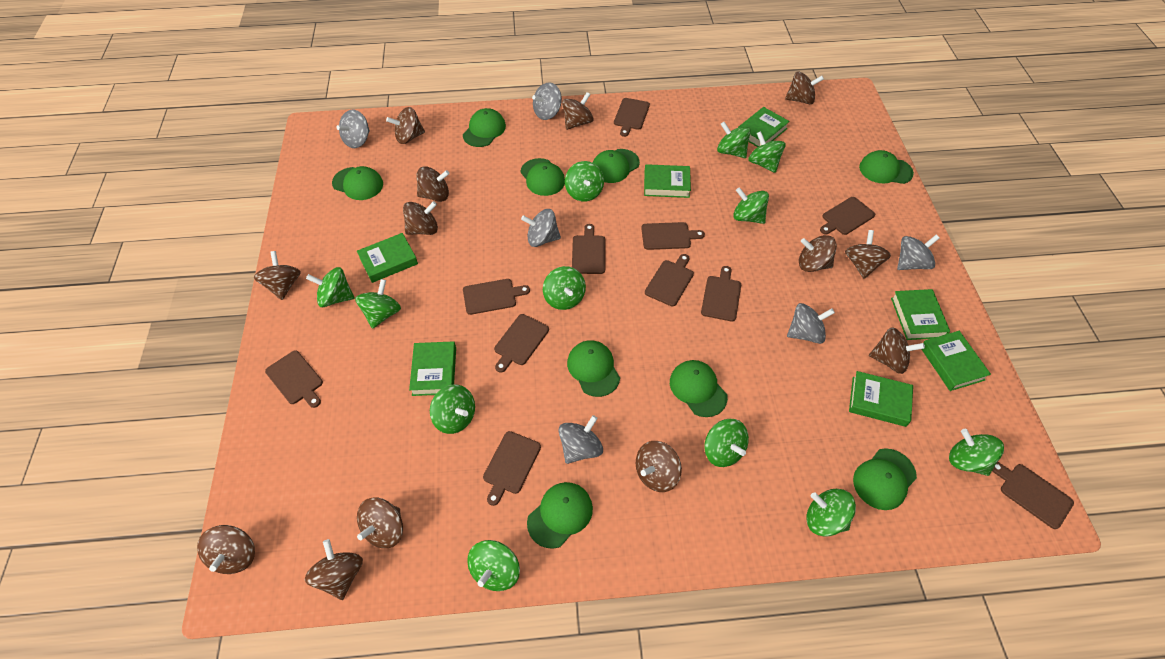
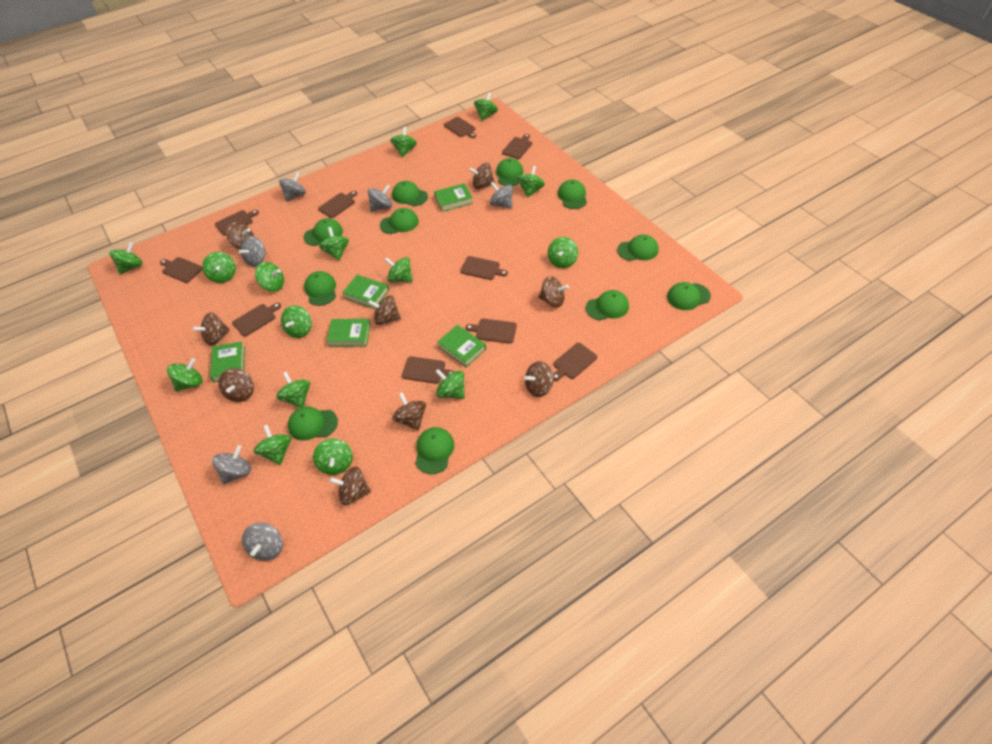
brown cutting board: [265,350,323,408] [463,279,530,315] [483,431,541,506] [494,314,549,373] [572,224,605,274] [614,98,650,137] [641,222,705,250] [645,254,694,306] [701,266,741,322] [820,197,875,235] [992,462,1074,529] = 11 -> [160,257,202,283] [215,210,259,236] [232,303,281,336] [318,191,357,218] [402,356,455,384] [444,117,476,138] [460,256,508,280] [466,319,517,344] [502,134,532,159] [553,343,597,381] = 10
brown spinning top: [197,525,255,574] [254,251,301,300] [305,539,363,600] [357,497,403,548] [386,107,425,144] [403,201,438,235] [416,166,449,202] [562,92,594,130] [636,441,682,492] [785,71,824,104] [799,235,837,272] [845,230,891,279] [869,327,925,374] = 13 -> [192,312,230,346] [219,368,254,402] [226,222,254,250] [329,466,371,505] [368,296,401,325] [392,392,426,431] [469,163,495,189] [524,361,553,397] [539,276,569,308] = 9
green book: [357,233,418,283] [409,341,456,396] [644,164,691,198] [738,107,790,147] [849,371,913,427] [891,289,950,340] [921,331,991,391] = 7 -> [210,342,245,382] [327,319,371,347] [342,275,389,309] [434,183,473,212] [437,325,486,367] = 5
green cap: [332,166,383,200] [463,108,506,147] [520,158,565,196] [527,482,593,549] [567,340,620,397] [593,149,640,183] [670,360,728,417] [853,448,917,510] [859,150,914,184] = 9 -> [288,406,338,441] [304,218,343,246] [304,271,336,306] [380,208,419,234] [392,181,428,206] [415,427,454,474] [496,158,523,186] [558,180,587,209] [586,290,629,320] [617,234,659,261] [667,282,711,310] = 11
green spinning top: [306,267,355,307] [355,279,401,329] [430,385,475,434] [467,540,520,591] [543,266,586,310] [565,161,604,202] [704,419,749,467] [717,122,751,158] [733,187,769,224] [748,131,786,173] [806,489,856,537] [949,429,1004,476] = 12 -> [109,242,143,274] [167,358,203,392] [202,252,236,283] [253,425,291,465] [255,262,284,292] [276,371,310,408] [281,305,312,338] [313,439,353,475] [319,227,349,261] [384,257,413,282] [390,127,417,158] [435,369,465,399] [474,92,498,121] [517,166,545,198] [548,237,578,268] = 15

